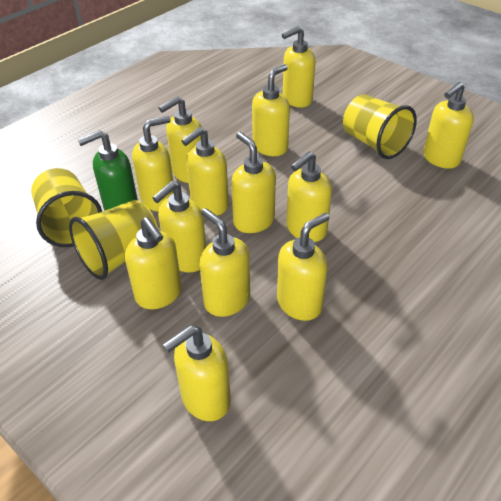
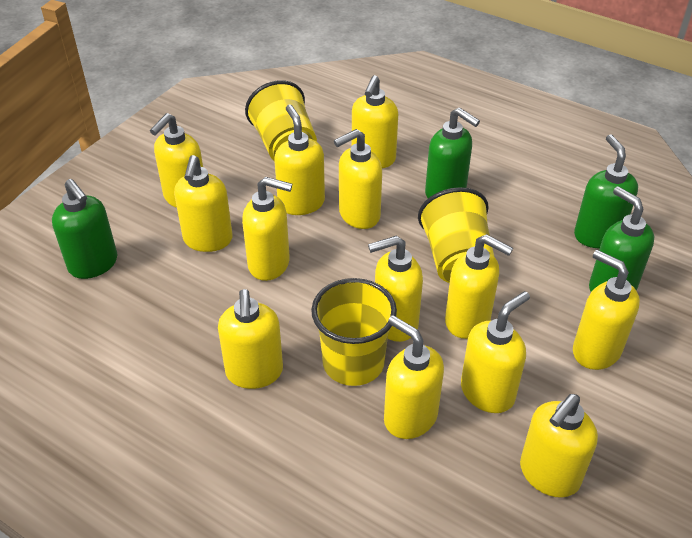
green soap dispenser: [77,130,138,211] = 1 -> [52,179,117,279] [425,107,480,198] [574,134,638,248] [589,186,654,292] = 4

